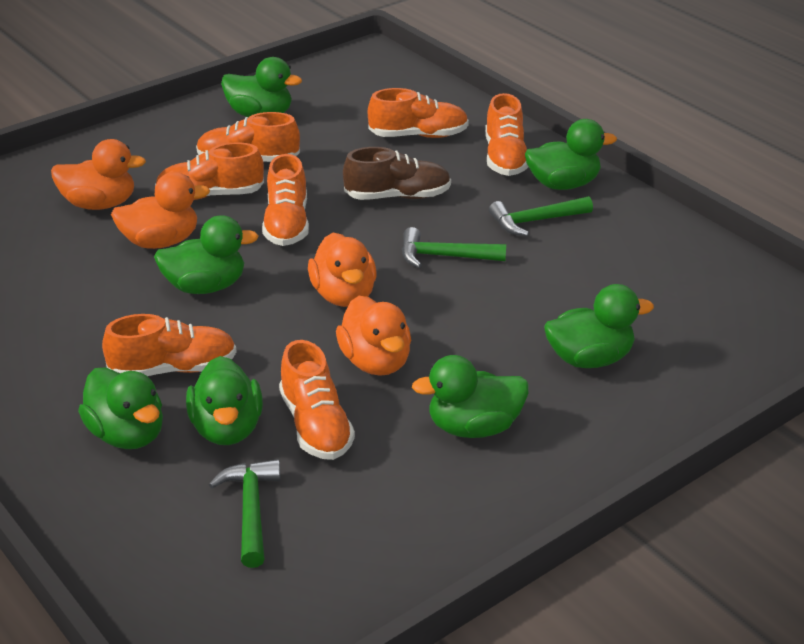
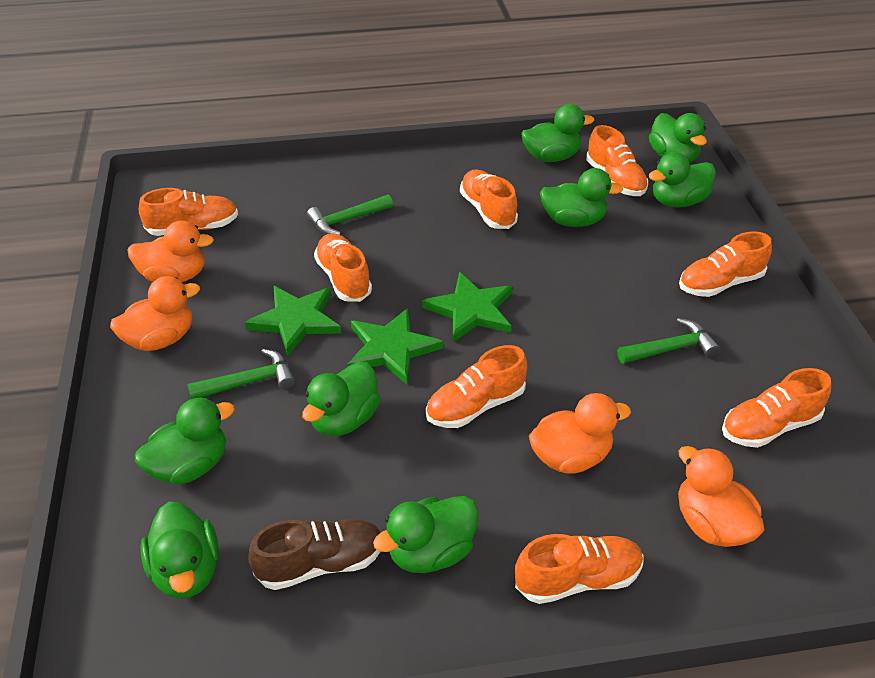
green duck: [78,367,163,449] [154,215,259,294] [186,356,263,445] [221,57,302,117] [412,355,529,438] [525,119,617,190] [544,284,654,368] = 7 -> [135,397,235,484] [140,501,219,599] [302,361,381,436] [373,496,478,573] [521,104,594,162] [540,168,623,227] [648,152,716,207] [649,113,707,163] = 8
green star: none = 0 -> [245,286,341,356] [347,308,443,385] [422,272,513,342] = 3
orange shoe: [102,314,237,376] [155,142,264,200] [196,112,300,162] [262,154,309,246] [279,340,355,460] [368,88,469,138] [485,93,528,176] = 7 -> [139,188,238,236] [314,233,372,302] [426,345,527,428] [460,169,518,229] [515,534,644,604] [586,125,648,196] [679,231,772,297] [722,368,831,448] = 8

